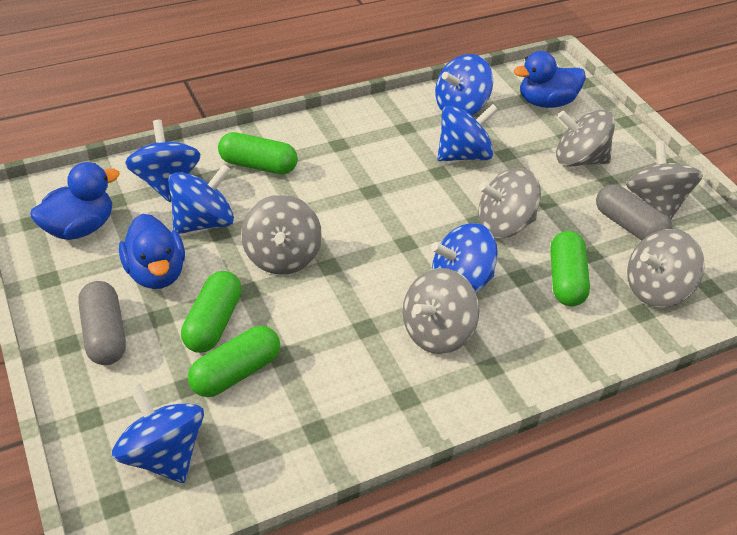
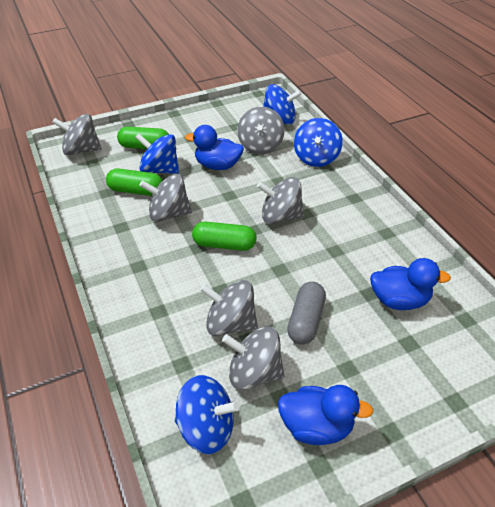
blue spinning top: [112,383,204,483] [125,120,201,202] [168,164,234,234] [431,223,498,293] [435,54,493,116] [437,104,498,161] = 6 -> [135,133,179,174] [175,375,240,454] [263,84,302,125] [294,118,343,167] = 4
green capsule: [181,271,242,353] [188,326,280,397] [218,132,298,175] [550,231,590,306] = 4 -> [106,168,162,196] [117,127,169,149] [192,222,256,251] = 3
grey capsule: [78,281,126,365] [596,184,673,241] = 2 -> [287,282,326,345] = 1

